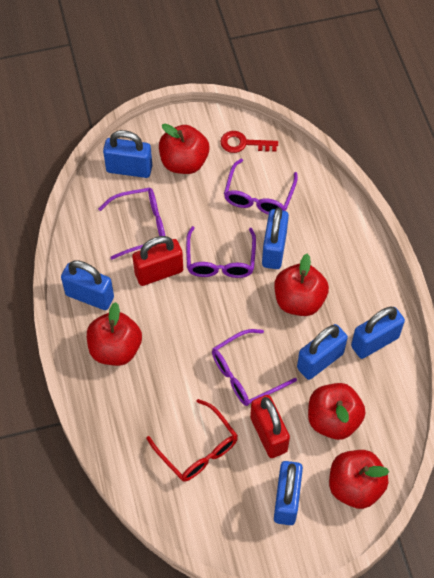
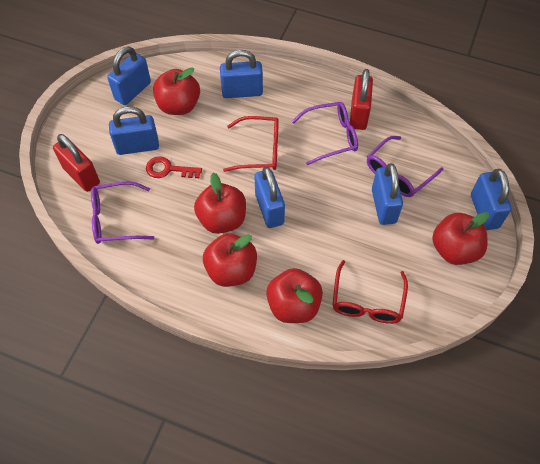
purple glasses: [98,188,165,259] [186,226,256,278] [212,329,297,406] [224,159,298,215] = 4 -> [91,181,154,244] [292,102,358,165] [367,136,443,197] = 3
red glasses: [146,399,238,482] = 1 -> [223,116,279,172] [332,260,408,324] = 2

